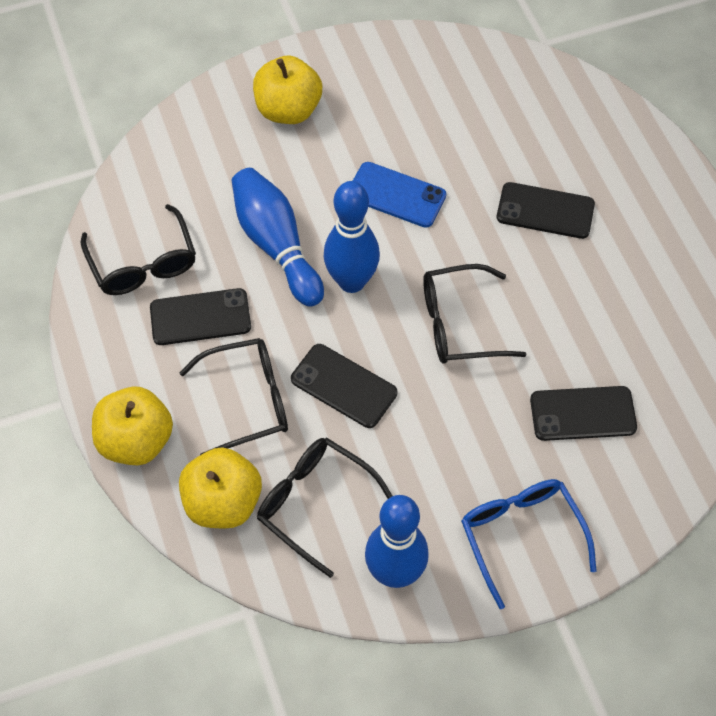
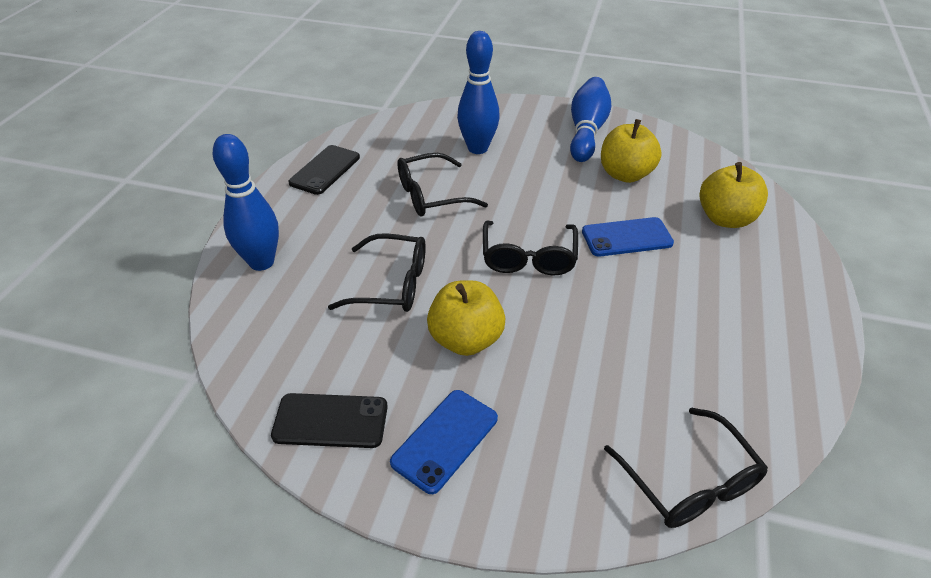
black phone: [150,288,251,345] [291,344,397,428] [497,182,595,239] [530,386,637,441] = 4 -> [271,393,388,448] [288,145,360,195] = 2
blue glasses: [461,479,597,609] = 1 -> none = 0
blue phone: [353,162,446,228] = 1 -> [390,390,498,494] [582,217,674,256] = 2

